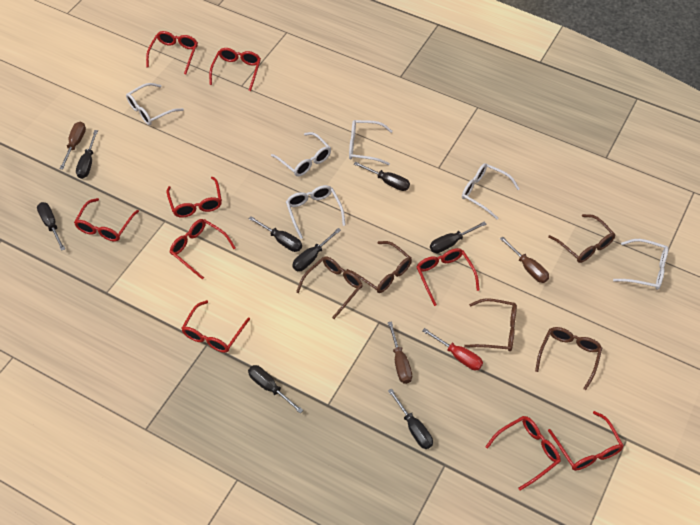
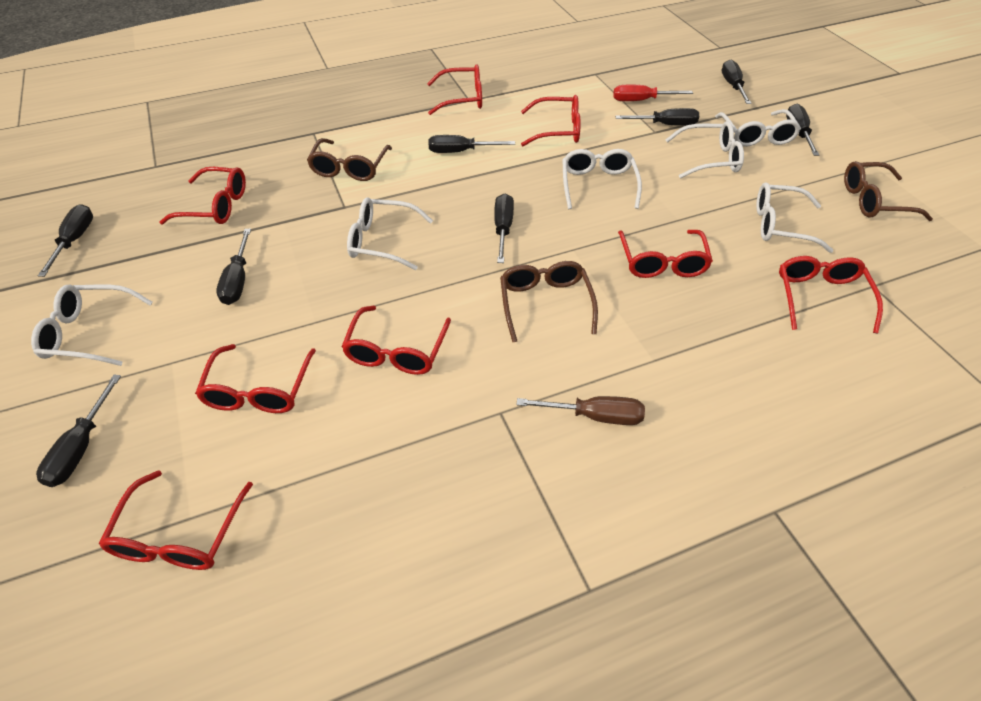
brown glasses: [296,256,363,319] [346,241,412,293] [464,298,517,351] [535,327,602,390] [548,214,616,263] = 5 -> [307,138,392,181] [500,261,598,342] [844,161,933,221] = 3
brown screwdriver: [59,121,86,169] [388,321,412,384] [500,236,549,283] = 3 -> [516,396,645,425] = 1
red glasses: [74,198,139,242] [146,31,198,74] [166,177,222,218] [170,219,236,280] [181,300,250,353] [209,48,261,91] [416,248,480,306] [485,416,561,491] [548,411,624,471] = 9 -> [99,470,253,570] [160,167,246,225] [195,344,316,413] [341,306,451,375] [427,64,482,115] [521,95,581,146] [618,230,713,278] [779,256,883,333] = 8

